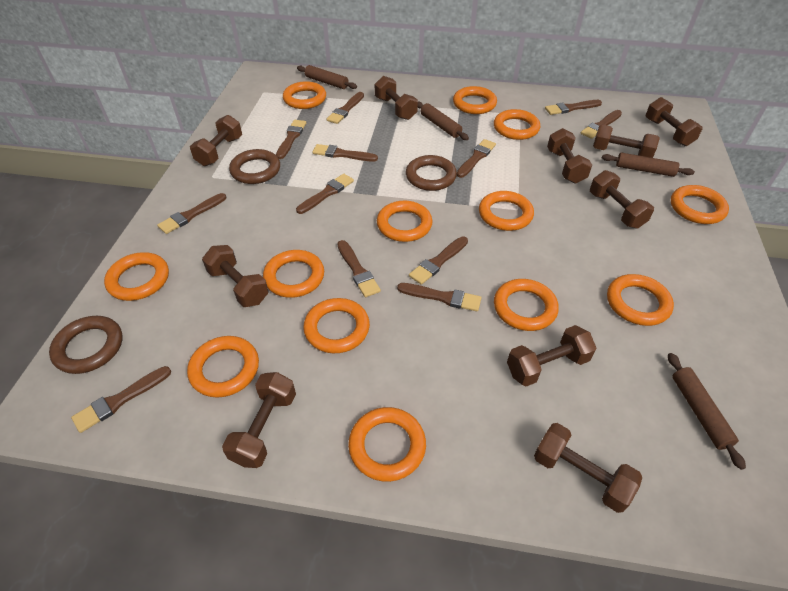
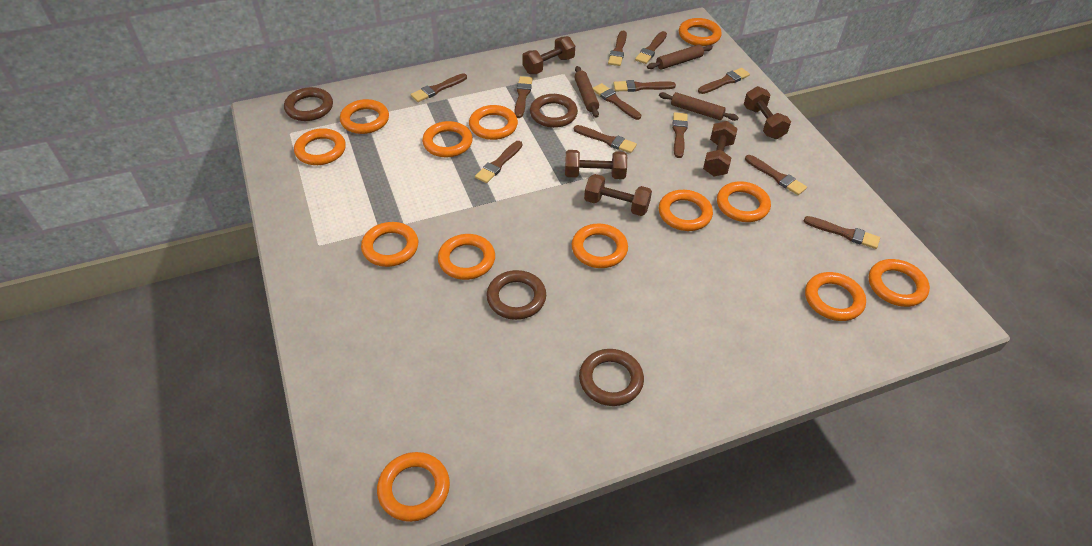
brown dumbbell: [190,115,242,166] [202,245,268,307] [222,372,296,468] [375,76,418,120] [507,325,596,386] [534,423,642,513] [547,128,592,183] [590,170,654,228] [593,125,660,158] [646,97,702,146] = 10 -> [522,36,575,74] [565,150,627,179] [584,174,652,216] [703,121,738,176] [744,86,791,139] = 5
brown ring: [49,316,122,374] [229,149,280,184] [406,155,457,191] = 3 -> [284,87,333,121] [487,270,546,320] [530,94,578,128] [579,349,644,406] = 4
brown rolling pin: [297,65,357,89] [418,101,469,140] [602,153,695,177] [668,353,746,470] = 4 -> [575,66,599,118] [647,45,713,70] [659,92,739,121] = 3

